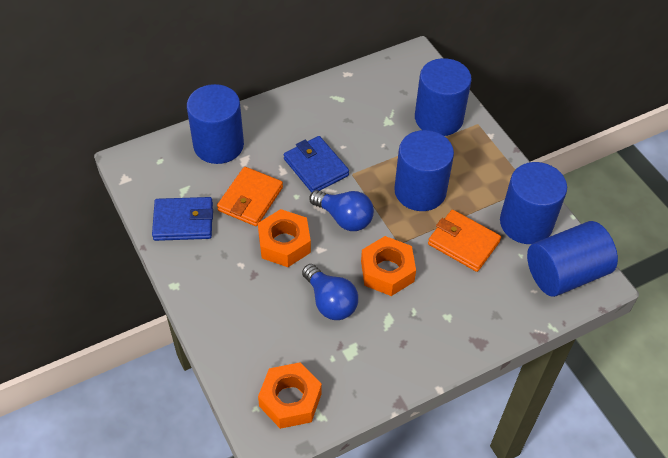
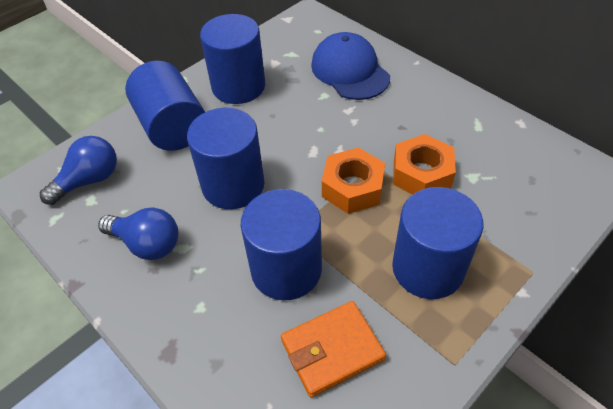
blue cap: none = 0 -> [311,32,390,100] = 1
blue wallet: [152,197,213,241] [284,136,349,193] = 2 -> none = 0
orange nut: [258,209,311,267] [258,363,322,429] [361,236,416,296] = 3 -> [322,147,385,214] [393,134,456,194] = 2
orange wallet: [217,167,283,226] [428,210,501,272] = 2 -> [281,301,386,397] = 1

